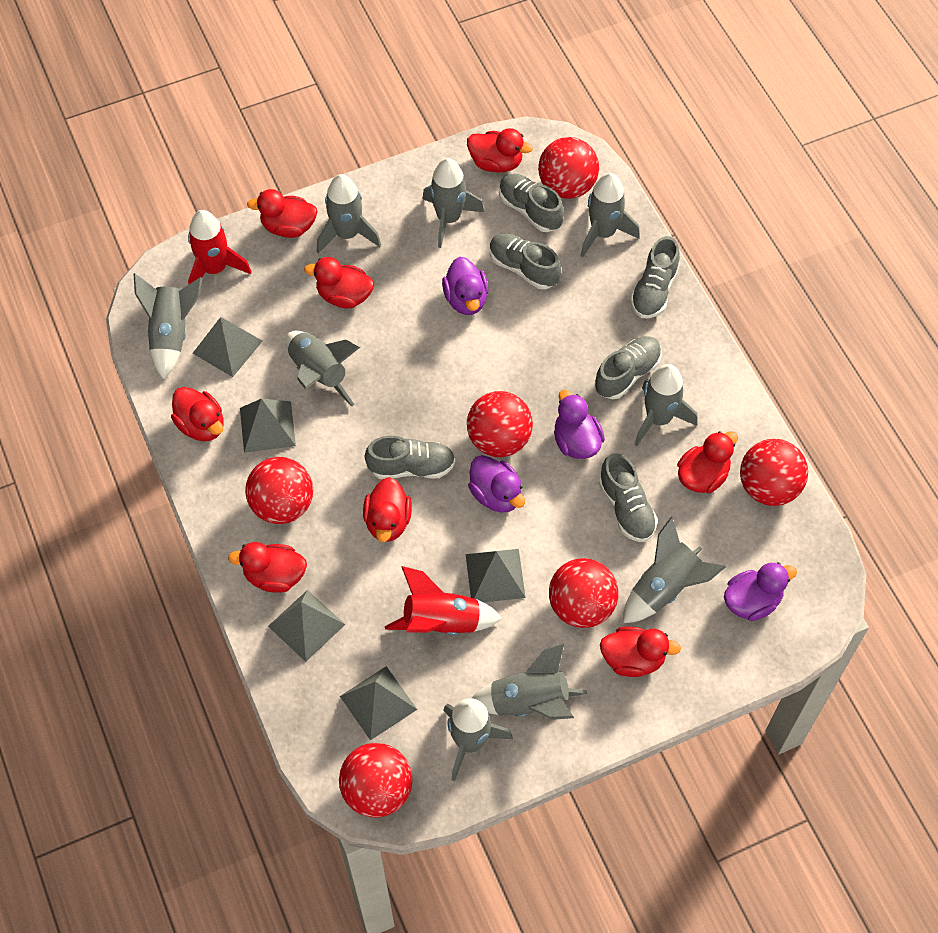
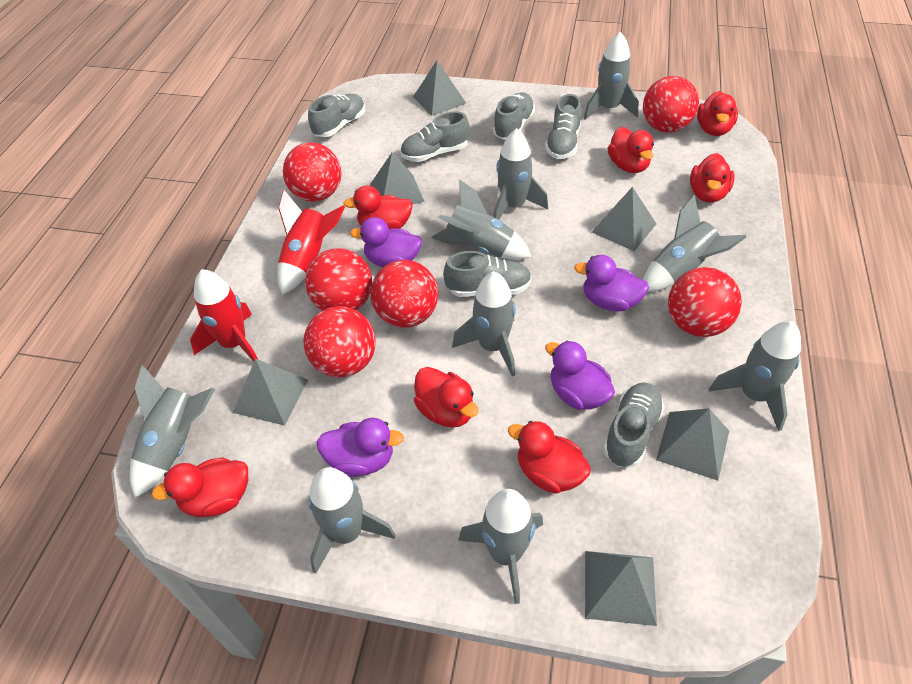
grey pyramid: [193,317,263,377] [240,399,296,453] [268,590,345,662] [340,666,417,741] [466,549,526,602] = 5 -> [233,358,308,426] [370,152,425,204] [413,60,466,116] [585,551,657,626] [592,187,656,251] [656,408,729,481] = 6
red duck: [171,387,224,441] [228,542,307,593] [247,189,317,238] [304,257,374,308] [363,477,412,542] [467,128,533,173] [600,627,681,677] [677,431,738,493] = 8 -> [152,458,248,517] [343,185,413,229] [414,367,479,428] [508,421,591,494] [608,127,654,173] [690,153,735,203] [697,91,738,136] = 7

